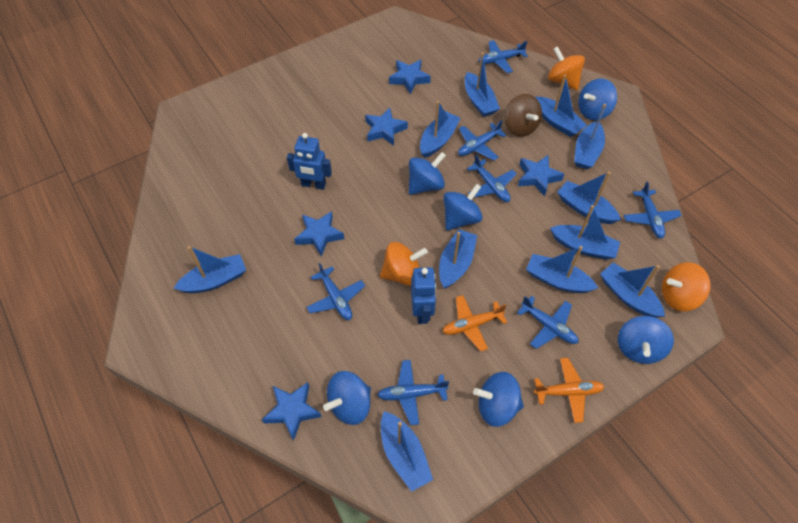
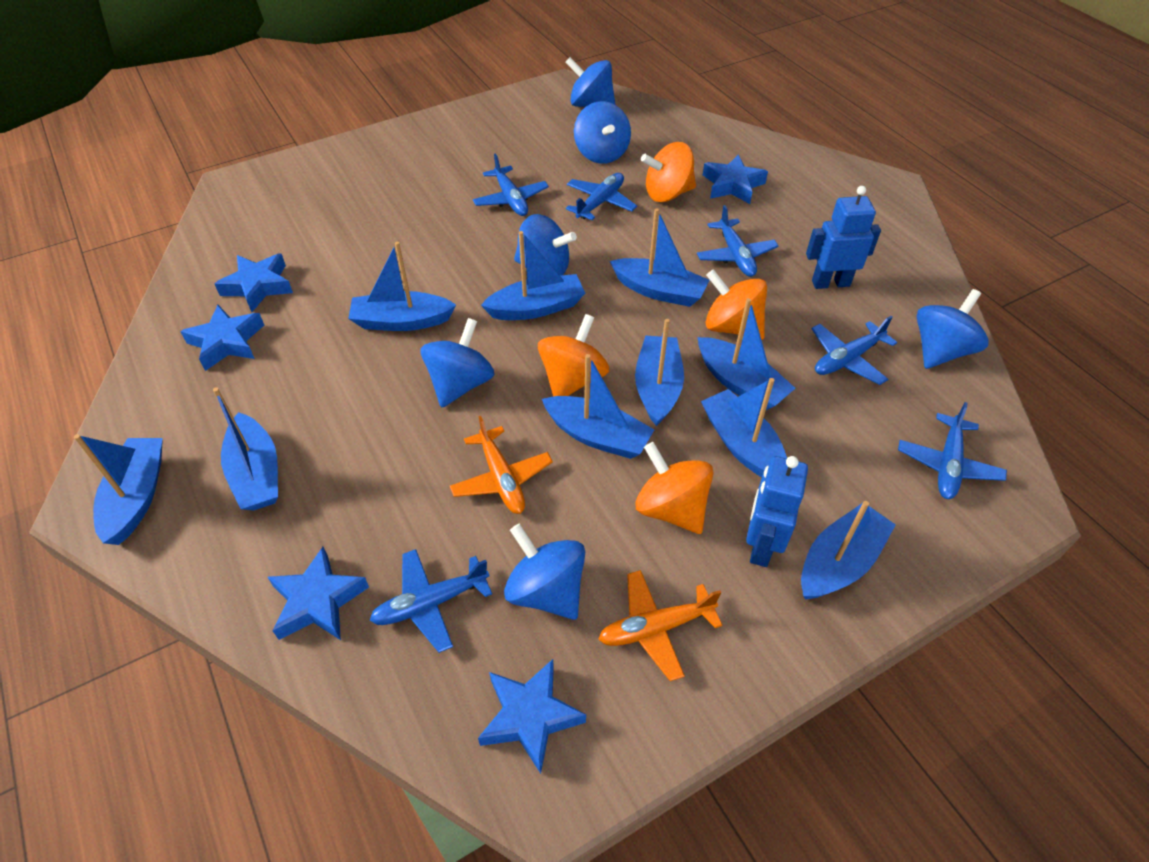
blue boat: [174,246,246,293] [381,411,433,492] [420,101,460,158] [439,229,477,289] [465,52,500,117] [526,246,598,293] [535,75,587,137] [550,205,620,260] [557,172,621,224] [574,104,606,169] [600,263,665,318] = 11 -> [74,434,163,545] [213,387,278,511] [348,242,456,331] [481,231,585,320] [542,354,655,459] [610,208,710,307] [635,319,684,426] [698,298,795,410] [701,378,787,477] [801,501,896,600] = 10
blue plane: [307,263,365,320] [377,360,449,425] [458,120,506,161] [467,154,516,202] [478,40,528,73] [517,296,579,349] [624,182,682,238] = 7 -> [370,549,492,653] [473,153,549,216] [566,173,637,220] [697,205,779,277] [811,316,897,385] [898,402,1007,499] = 6
brown spinning top: [504,94,542,137] = 1 -> none = 0
orange spinning top: [380,242,428,286] [548,46,585,90] [662,262,711,311] = 3 -> [538,314,609,396] [635,442,714,534] [641,142,696,202] [705,269,767,340] = 4

